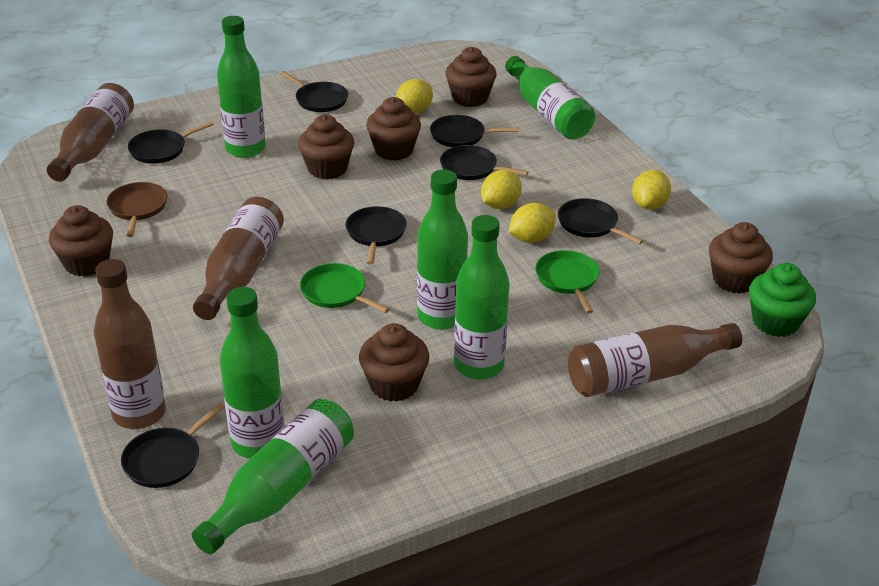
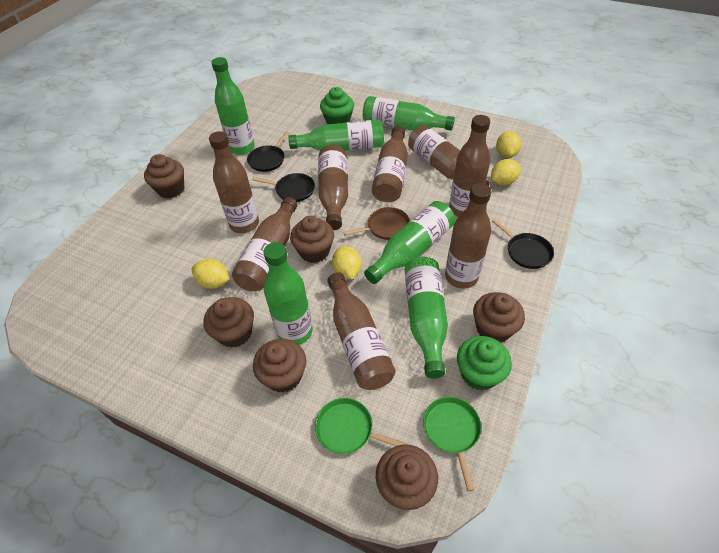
black pan: [121,403,225,488] [128,121,214,164] [280,71,348,112] [346,206,407,265] [430,115,519,147] [440,145,528,180] [558,198,643,244] = 7 -> [247,132,289,172] [253,173,315,202] [492,219,554,269] = 3
brown bottle: [47,83,134,182] [94,259,166,429] [193,197,284,320] [568,323,742,397] = 4 -> [209,131,259,233] [232,197,298,291] [318,145,348,230] [327,272,396,390] [372,126,408,202] [408,125,490,186] [445,183,491,288] [449,115,490,217] = 8
green cupcake: [749,263,816,337] = 1 -> [320,87,354,124] [457,336,512,390] = 2

